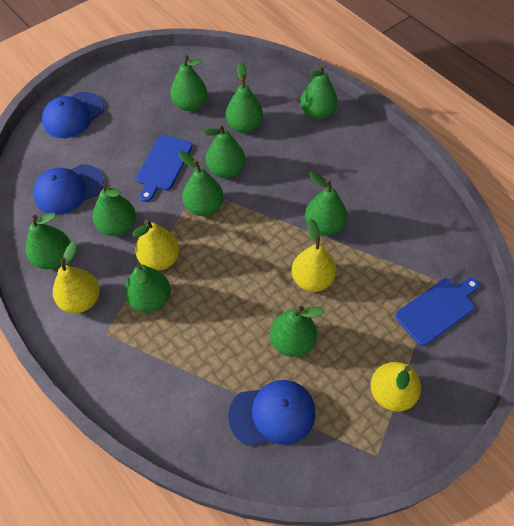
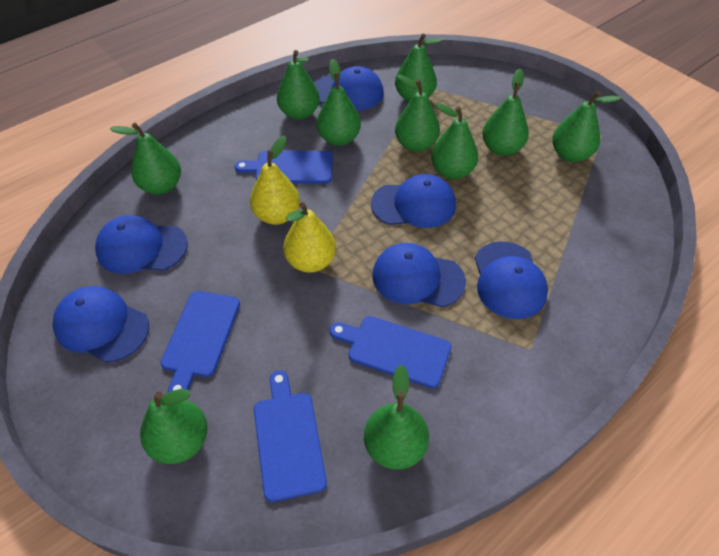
blue cap: [33,164,104,215] [42,92,104,138] [228,380,316,446] = 3 -> [53,286,149,363] [95,215,188,274] [314,66,384,110] [371,174,456,228] [372,243,466,307] [475,242,548,319] = 6
blue cutting board: [136,135,193,202] [395,278,479,346] = 2 -> [161,291,240,393] [235,151,333,184] [254,370,327,502] [329,316,451,388] = 4
yellow pear: [53,241,100,313] [132,219,180,271] [292,219,336,292] [370,362,421,412] = 4 -> [250,136,300,225] [283,202,336,273] = 2

